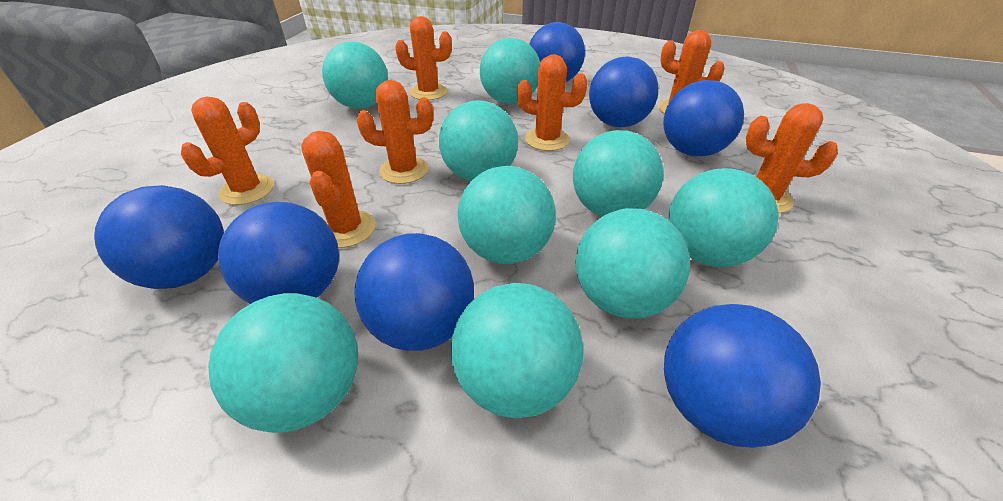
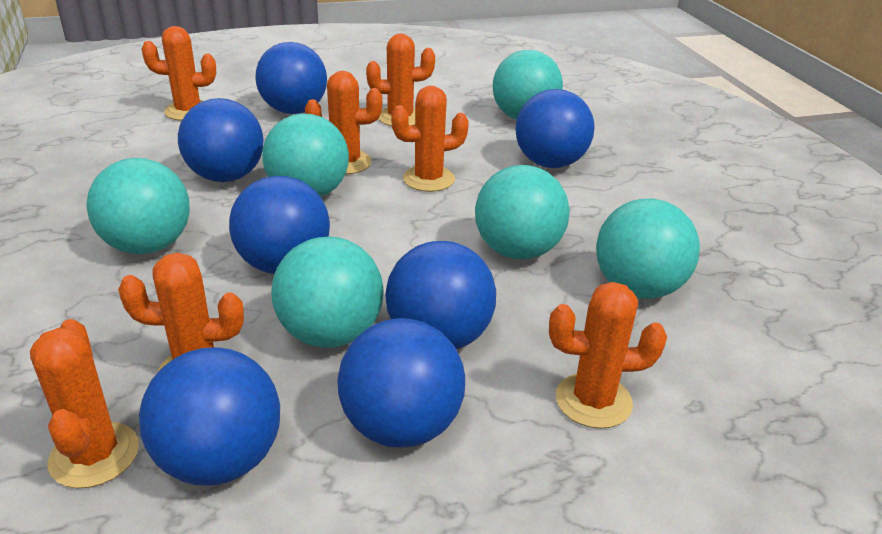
turquoise ball: [208,293,358,433] [322,41,388,109] [439,100,518,181] [451,283,583,418] [458,166,556,264] [480,38,540,104] [573,130,664,217] [575,208,690,318] [669,168,778,267] = 9 -> [87,158,190,254] [262,113,349,197] [271,237,384,348] [475,165,570,259] [493,50,563,120] [596,198,700,299] = 6

